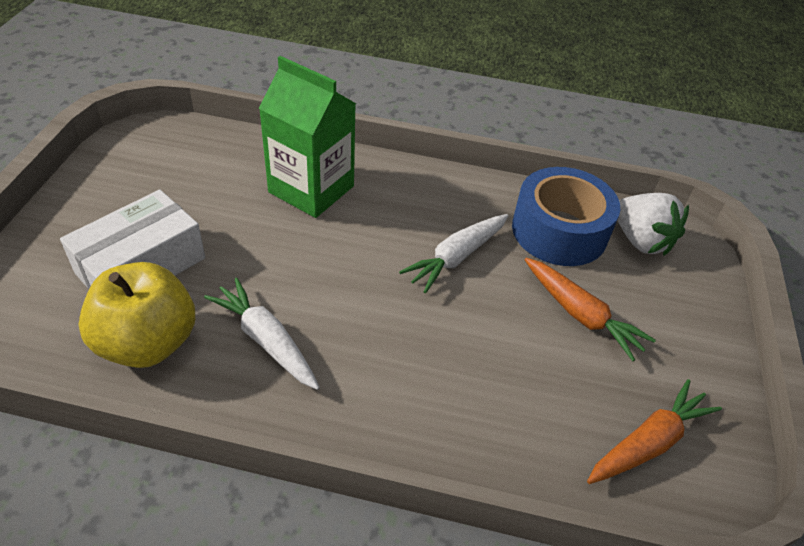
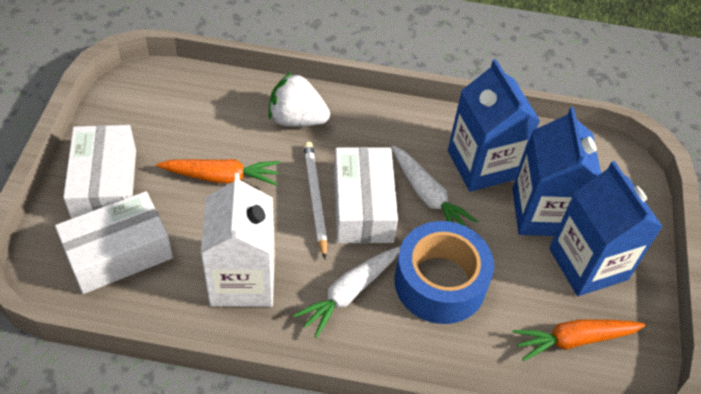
blue carton: none = 0 -> [448,59,540,192] [512,107,601,236] [549,161,663,296] = 3
green carton: [259,56,356,218] = 1 -> none = 0
white box: [60,190,205,290] = 1 -> [55,191,173,294] [63,125,136,219] [334,147,398,244] = 3
white carton: none = 0 -> [201,173,275,307] = 1
white pencil: none = 0 -> [303,142,328,259] = 1
yellow apple: [79,262,195,368] = 1 -> none = 0

